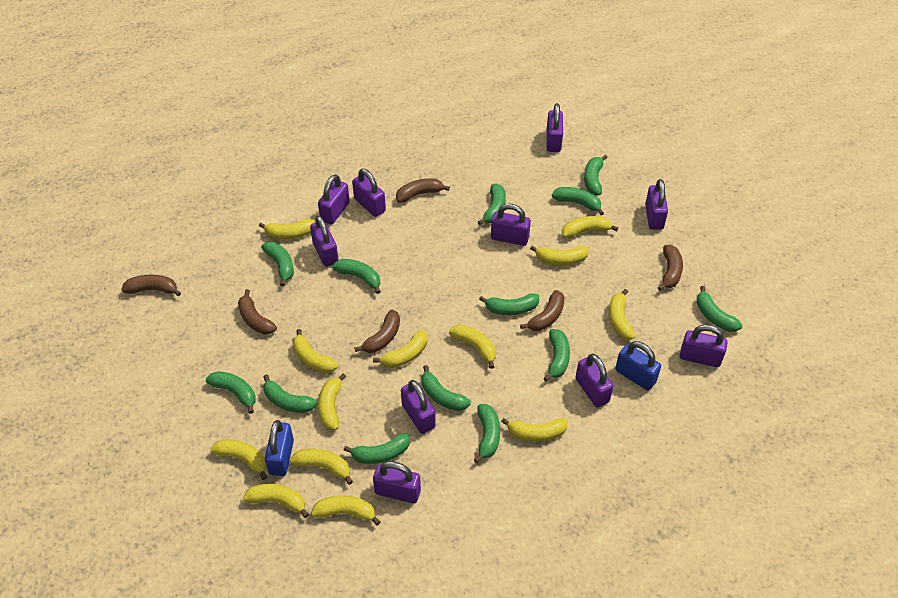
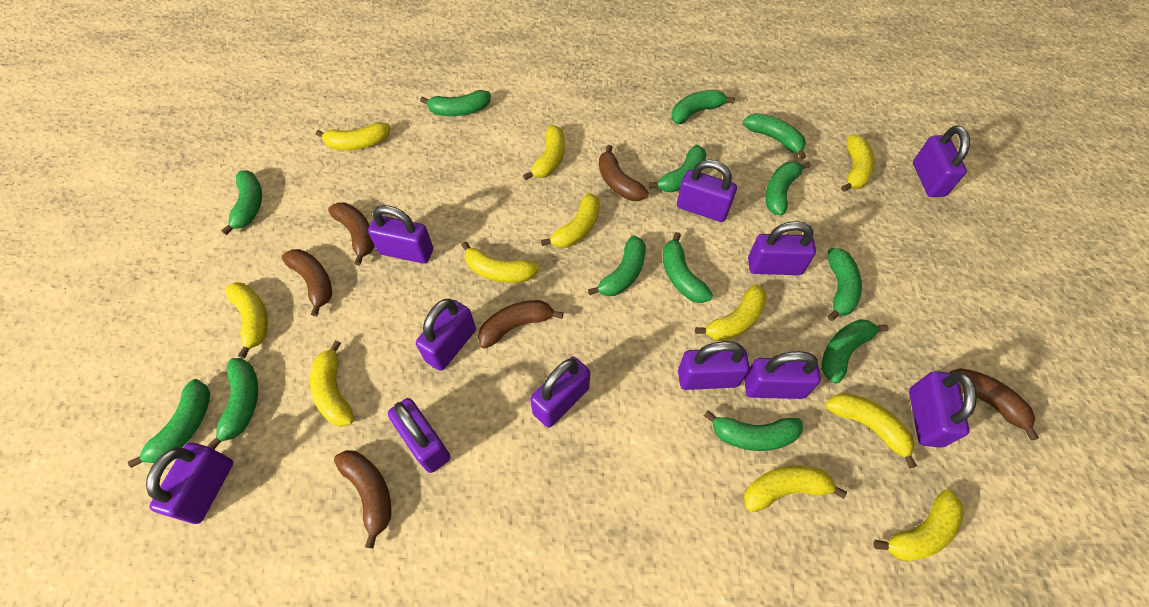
blue padlock: [265,420,294,476] [615,341,661,390] = 2 -> none = 0
purple padlock: [310,216,339,267] [318,174,350,225] [352,169,386,217] [373,461,421,503] [401,380,436,434] [491,204,531,246] [547,103,563,152] [575,354,613,407] [645,179,668,230] [680,324,727,367] = 10 -> [146,443,233,524] [368,205,433,264] [388,398,451,473] [416,299,476,371] [530,357,590,428] [677,160,737,222] [678,341,750,390] [744,351,821,399] [748,221,816,275] [909,371,977,448] [913,126,970,197] = 11
yellow banana: [210,439,267,480] [243,484,309,518] [259,219,316,239] [290,449,353,485] [293,329,338,373] [311,496,381,526] [318,373,346,430] [373,330,427,368] [449,325,496,369] [501,418,567,442] [530,245,589,265] [562,216,618,238] [609,289,635,340] = 13 -> [225,282,268,359] [310,340,354,427] [316,122,390,150] [461,241,539,283] [523,125,565,180] [541,193,600,248] [695,284,767,341] [744,465,847,512] [825,393,917,468] [841,135,875,192] [873,490,964,562] = 11

